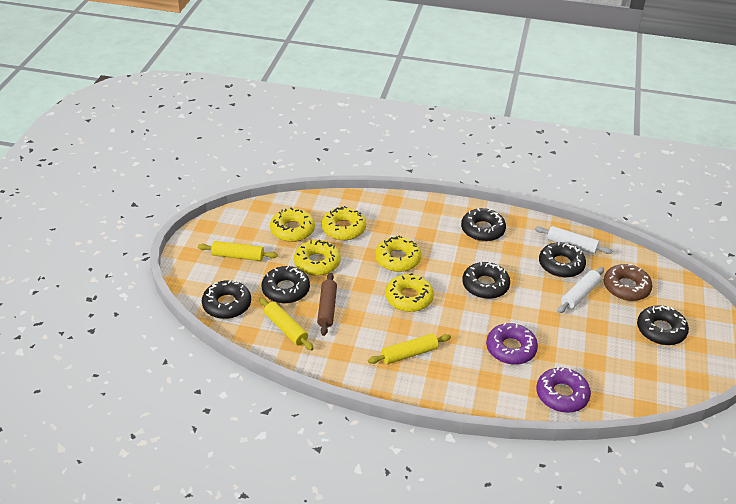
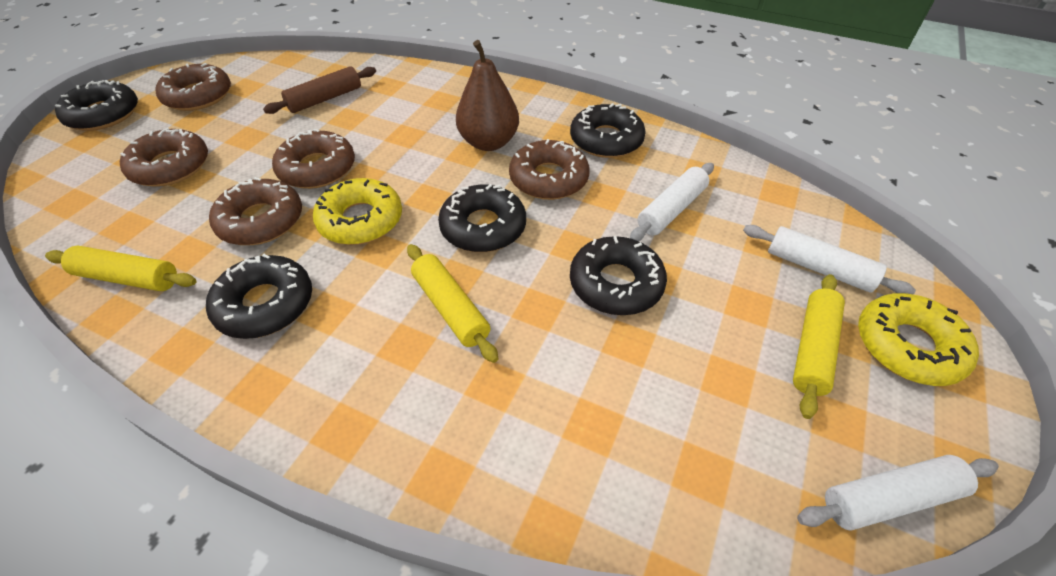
black donut: [202,280,251,319] [262,266,310,303] [461,208,506,242] [462,262,510,299] [539,242,586,278] [637,305,689,345] = 6 -> [55,80,138,131] [206,254,312,339] [438,184,526,252] [570,103,646,158] [570,236,667,315] = 5
brown donut: [604,264,653,301] = 1 -> [119,128,208,187] [155,63,231,111] [209,177,302,245] [272,129,355,189] [509,139,590,200] = 5
brown pear: none = 0 -> [456,40,519,151] = 1
purple donut: [486,322,538,365] [536,367,591,413] = 2 -> none = 0
white rolling pin: [535,226,612,254] [557,267,604,313] = 2 -> [630,163,714,241] [743,225,916,295] [797,455,999,531] = 3
yellow donut: [270,208,315,242] [294,240,341,276] [322,206,366,240] [375,236,421,272] [385,273,434,312] = 5 -> [313,178,402,245] [858,293,979,386] = 2

